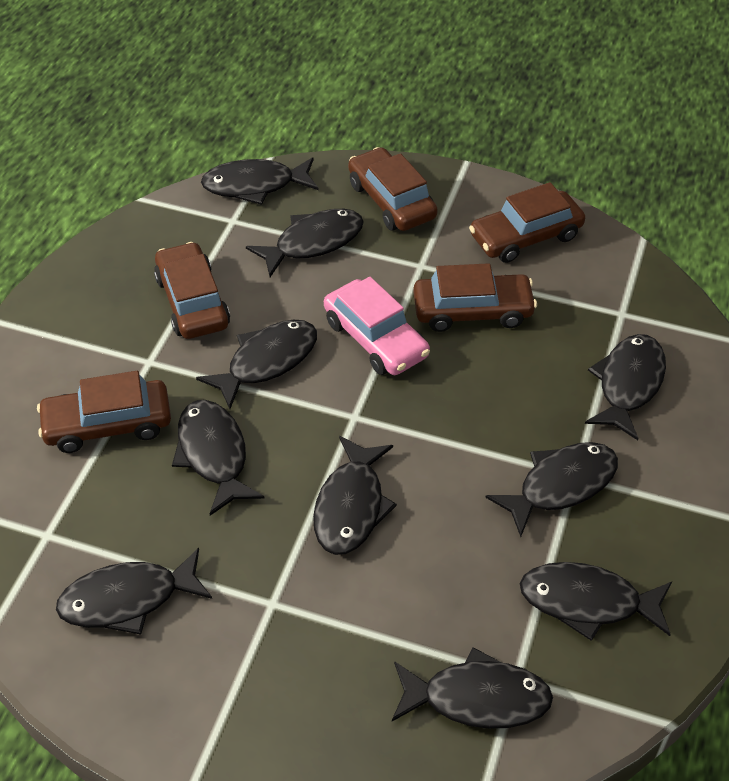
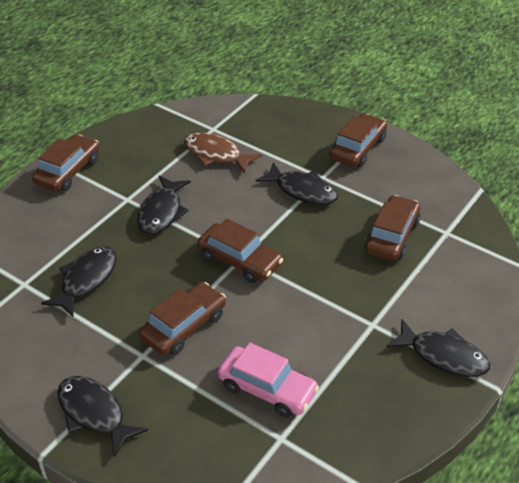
black fish: [56,548,212,634] [172,400,265,516] [196,320,317,409] [201,157,318,205] [246,209,364,277] [313,436,397,555] [392,647,553,729] [485,442,618,537] [520,562,672,641] [585,334,666,440] = 10 -> [41,246,116,317] [57,376,148,458] [137,175,191,234] [255,162,338,205] [386,319,490,377] = 5
brown fish: none = 0 -> [184,133,262,174] = 1

